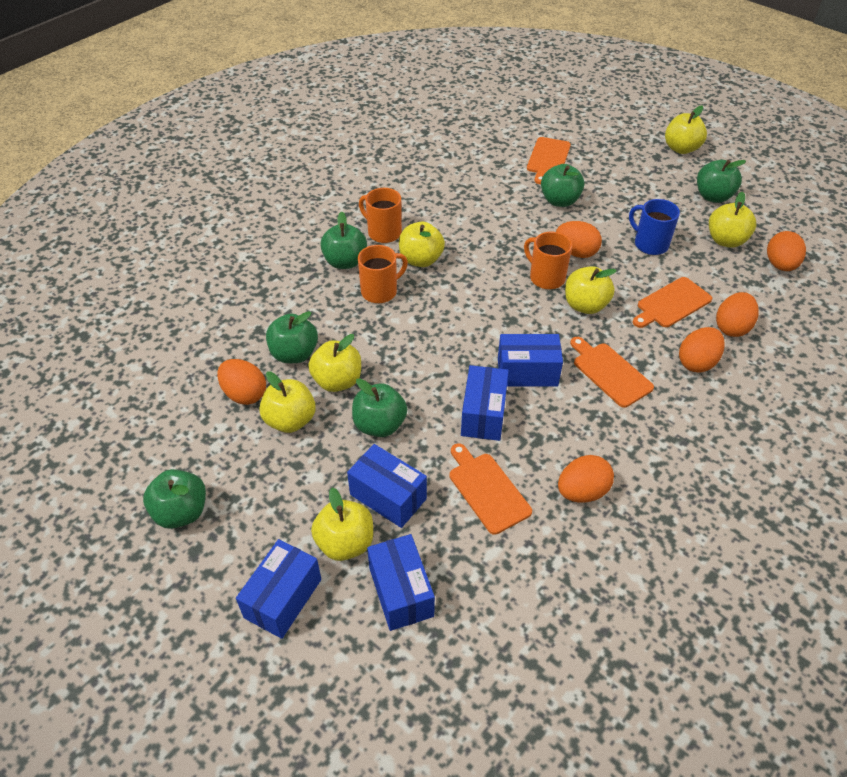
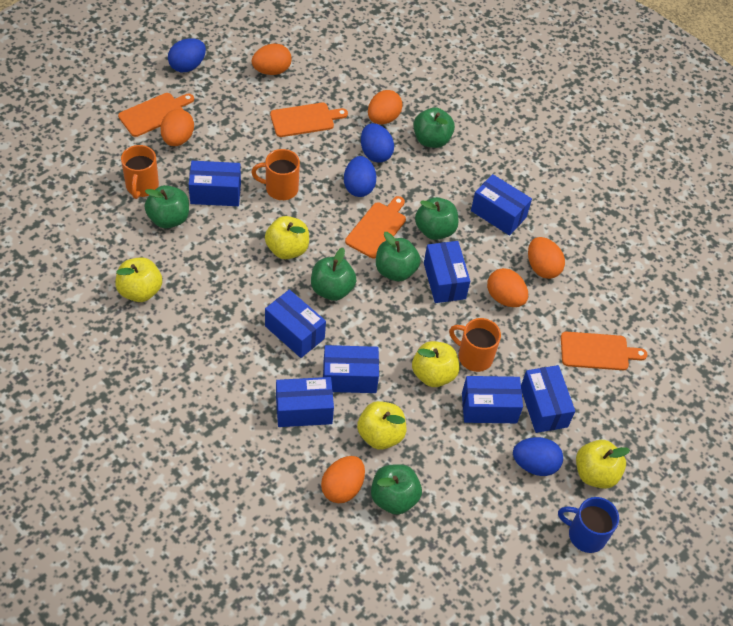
blue box: [236,539,321,639] [347,444,427,528] [367,534,435,631] [461,365,509,441] [498,334,563,386] = 5 -> [189,161,241,206] [265,290,326,358] [276,377,334,427] [323,345,379,393] [424,241,470,303] [462,376,523,423] [471,174,532,236] [521,365,575,433] = 8
blue egg: none = 0 -> [168,38,206,72] [344,156,376,197] [361,123,394,163] [513,437,563,476] = 4
yellow apple: [259,371,316,433] [308,334,361,392] [311,488,373,561] [399,222,445,267] [565,266,617,314] [665,105,707,154] [709,192,756,248] = 7 -> [115,257,162,302] [265,216,309,259] [357,401,406,450] [412,341,460,387] [576,440,630,489] = 5

